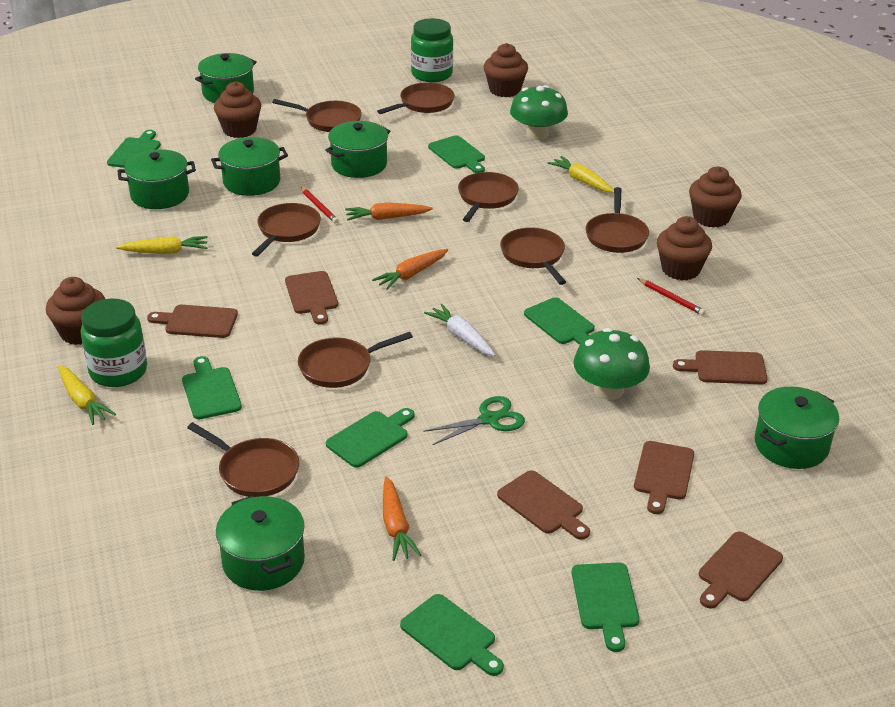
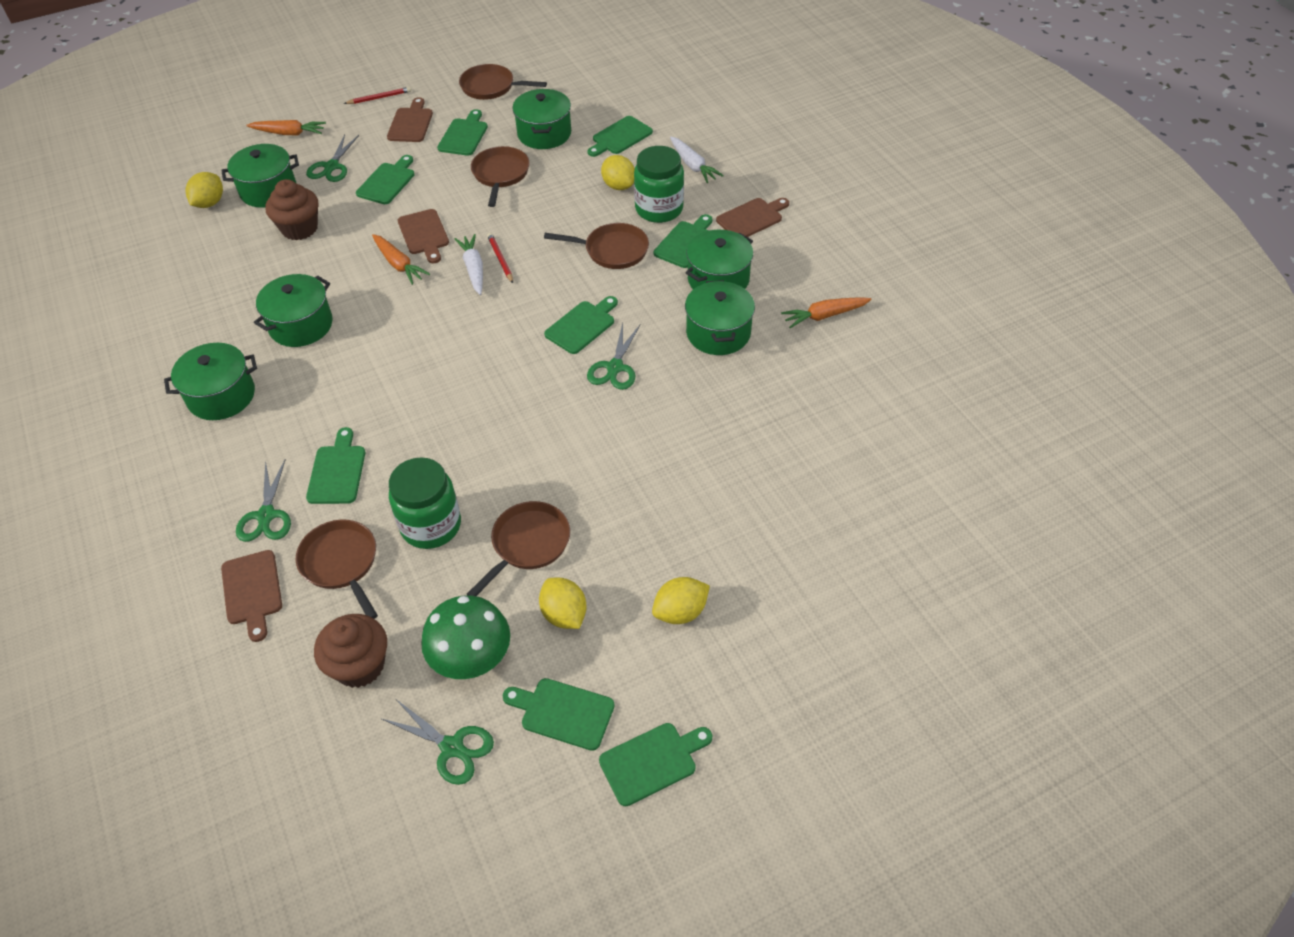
brown cupcake: [46,277,105,345] [214,81,261,138] [484,43,528,97] [657,216,712,280] [689,166,742,228] = 5 -> [265,179,318,240] [314,614,387,688] = 2
brown cutting board: [147,305,238,338] [285,271,338,325] [497,470,590,540] [634,441,694,514] [673,350,767,384] [699,532,783,609] = 6 -> [221,550,282,642] [387,97,433,142] [398,209,449,263] [716,198,789,237] = 4
brown pan: [187,422,299,497] [252,203,321,257] [272,99,362,132] [298,332,413,388] [377,82,455,114] [458,172,519,222] [500,227,566,285] [586,187,649,253] = 8 -> [296,520,378,619] [459,64,547,100] [467,501,570,596] [471,146,529,207] [544,223,649,269] = 5
green cutting board: [107,130,161,168] [182,356,242,419] [326,408,415,468] [400,594,504,676] [428,135,485,173] [524,297,595,345] [572,562,640,652] = 7 -> [306,427,365,504] [356,155,414,204] [437,109,488,156] [503,678,615,751] [544,296,618,354] [587,116,653,157] [599,723,713,806] [654,214,712,268] = 8
green mushroom: [510,85,568,140] [573,328,650,400] = 2 -> [421,595,510,679] = 1
green scissors: [423,396,525,445] = 1 -> [236,459,291,542] [306,134,359,182] [382,699,494,785] [587,323,640,390] = 4
white carrot: [424,304,495,356] = 1 -> [454,234,483,295] [670,137,724,183] = 2
yellow carrot: [58,365,116,425] [116,236,208,254] [548,156,614,193] = 3 -> none = 0
yellow lemon: none = 0 -> [185,172,223,208] [539,578,587,629] [601,155,635,190] [652,577,710,624] = 4

